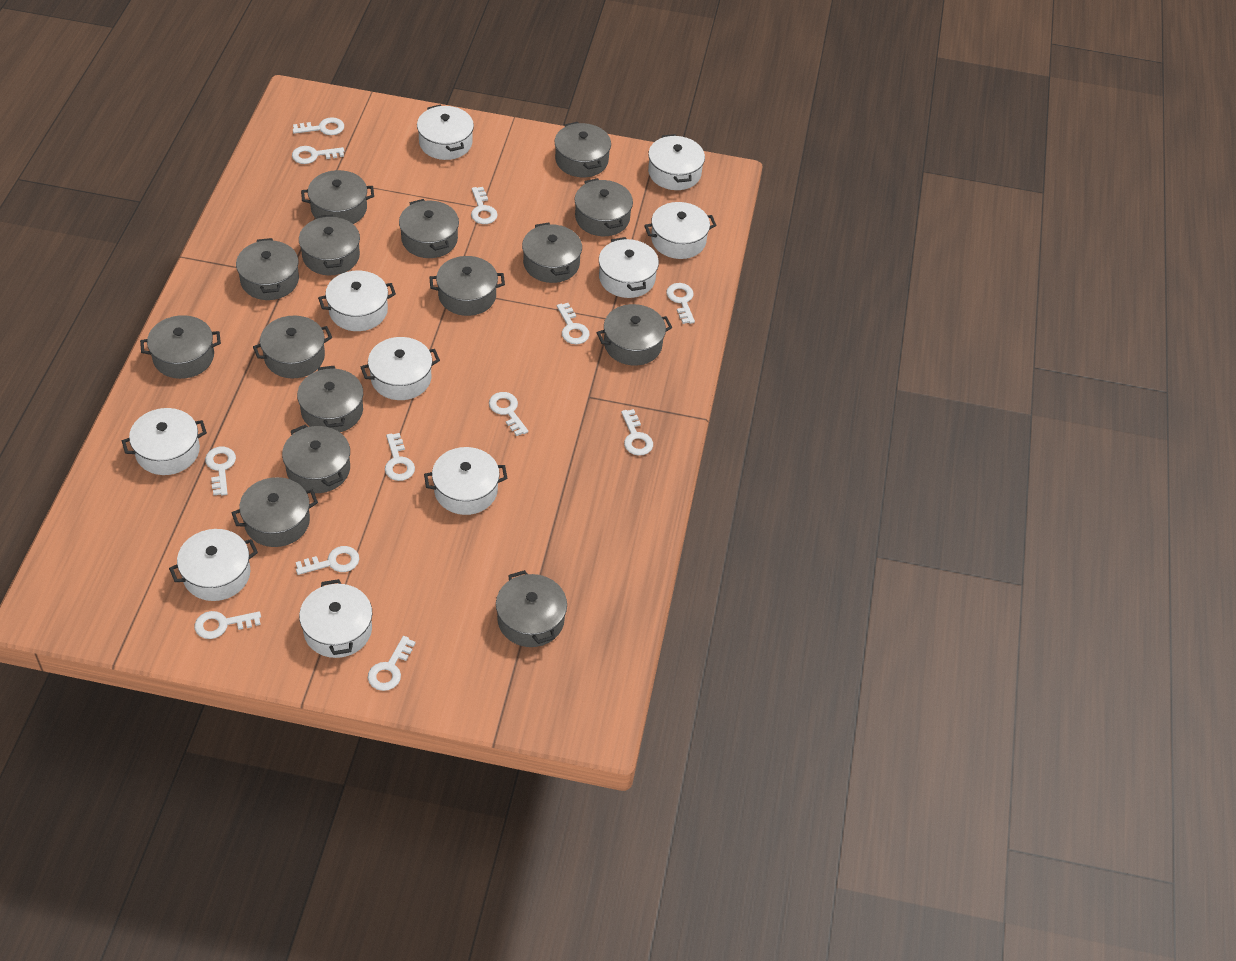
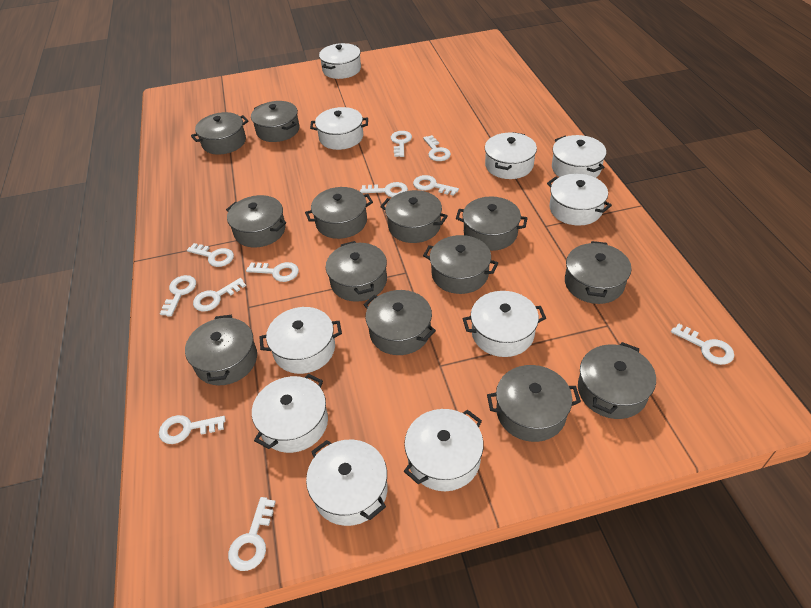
grey pot: [140,315,221,379] [232,477,318,547] [236,238,299,300] [253,316,332,378] [282,424,350,493] [297,366,363,432] [299,215,360,275] [301,170,374,224] [399,199,459,258] [429,256,505,316] [496,570,567,647] [522,222,582,283] [555,122,611,177] [575,178,633,236] [596,304,672,366] = 15 -> [185,315,257,385] [191,112,248,155] [226,195,286,247] [251,101,299,142] [305,187,373,239] [326,241,387,302] [364,290,436,355] [380,190,448,243] [423,235,498,294] [456,197,528,251] [487,365,581,442] [565,241,632,304] [578,342,656,419] = 13
white key: [194,611,261,639] [205,447,236,496] [292,146,344,164] [293,117,344,135] [296,546,359,575] [368,636,416,691] [385,433,415,481] [471,187,498,224] [489,392,529,436] [557,303,590,344] [621,409,653,456] [666,283,695,324] = 12 -> [159,415,225,444] [160,275,196,317] [187,243,234,267] [193,278,246,312] [228,497,276,571] [246,262,299,282] [360,182,408,197] [391,131,412,157] [413,175,459,196] [423,135,451,161] [671,323,734,365] = 11

